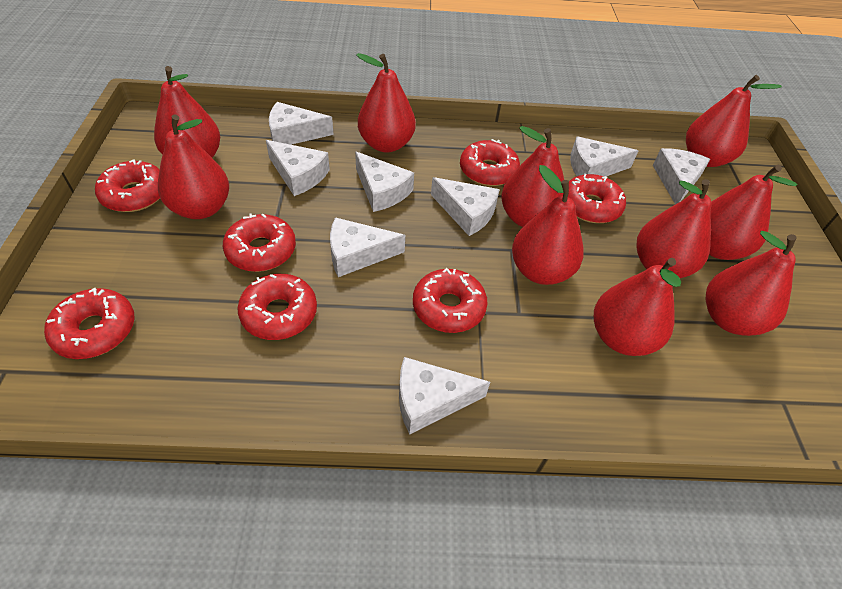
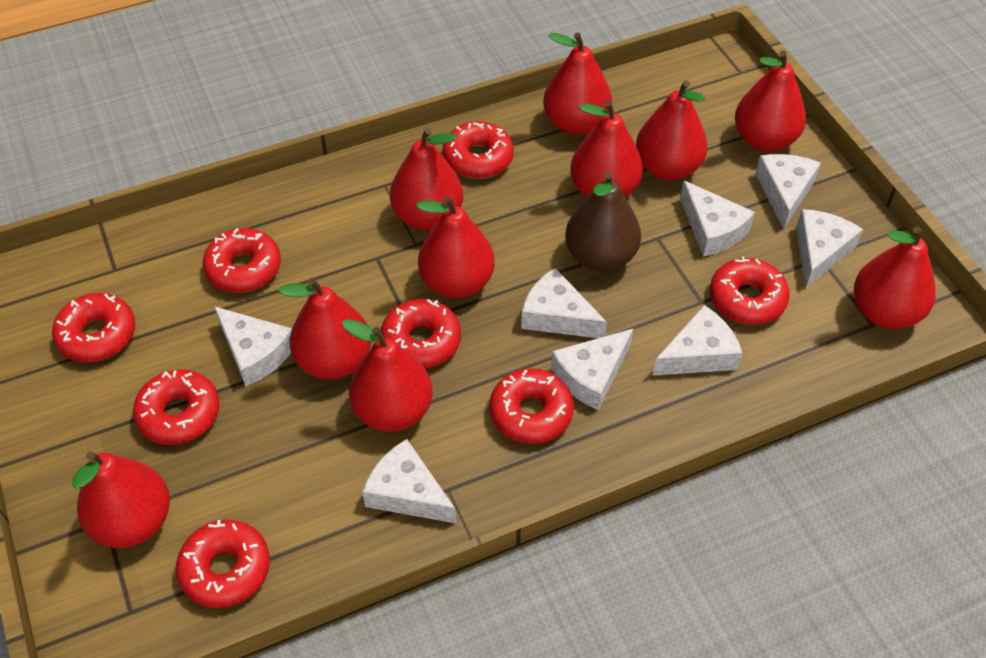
brown pear: none = 0 -> [565,172,641,272] = 1
red donut: [44,288,135,359] [95,159,160,212] [223,213,296,272] [237,274,317,340] [413,268,487,333] [460,139,520,186] [568,174,626,223] = 7 -> [52,293,135,362] [133,369,220,445] [176,520,270,608] [203,228,281,293] [381,299,461,368] [443,121,514,179] [489,368,574,444] [710,257,790,325] = 8

